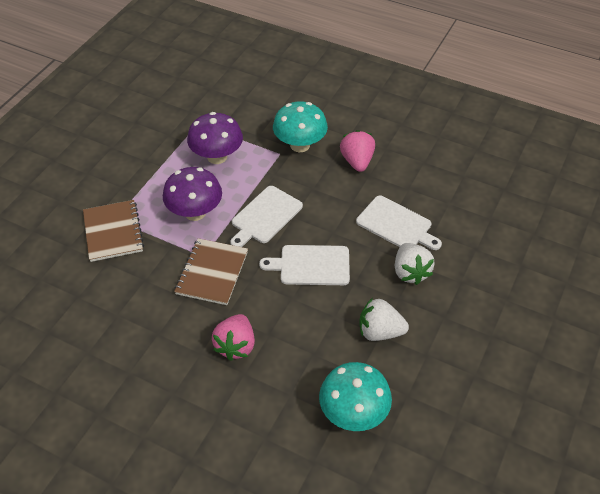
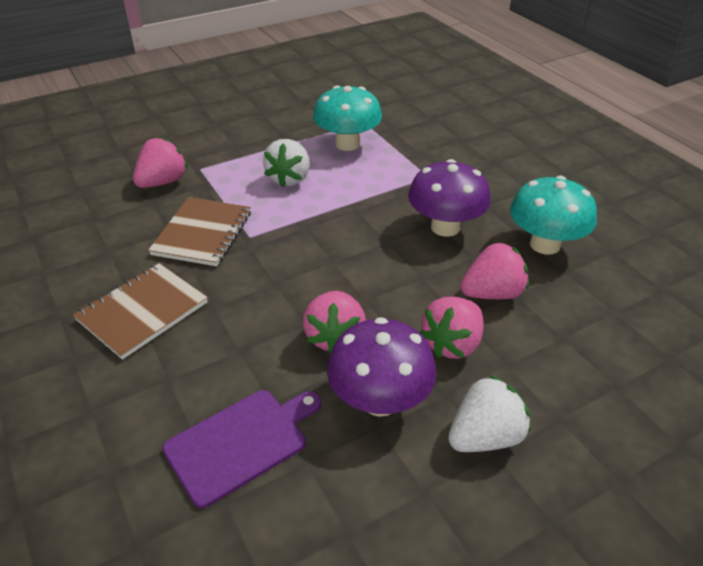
pink strawberry: [212,314,255,361] [340,130,375,172] = 2 -> [133,137,188,188] [303,291,366,353] [420,297,484,359] [460,242,529,299] = 4
purple cutting board: none = 0 -> [162,390,321,508] = 1
white cutting board: [230,186,303,247] [259,245,350,285] [356,196,442,250] = 3 -> none = 0

